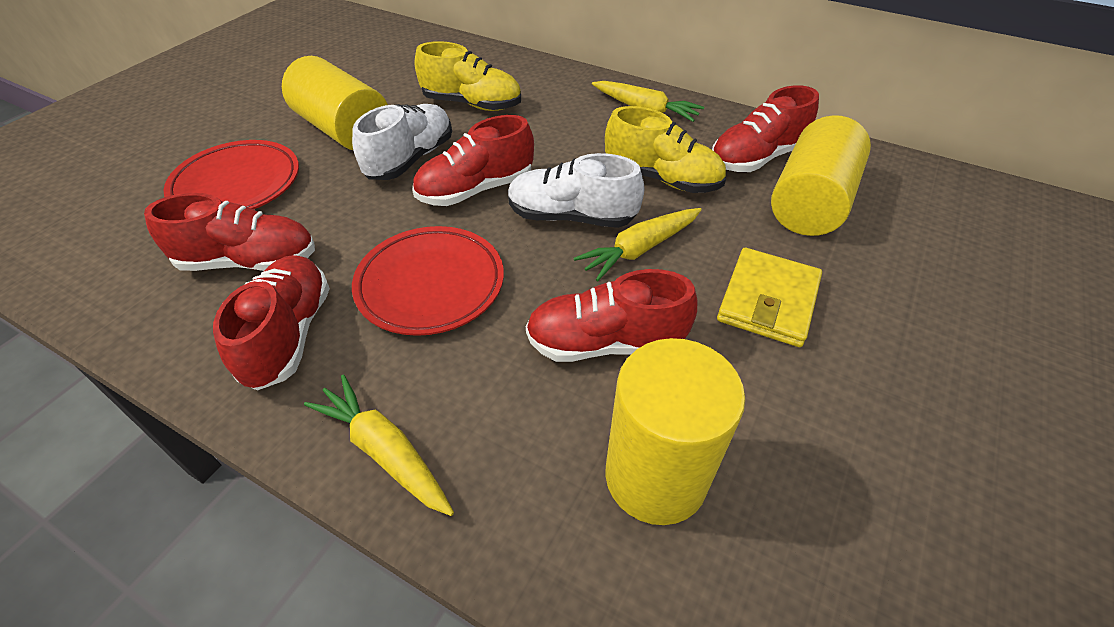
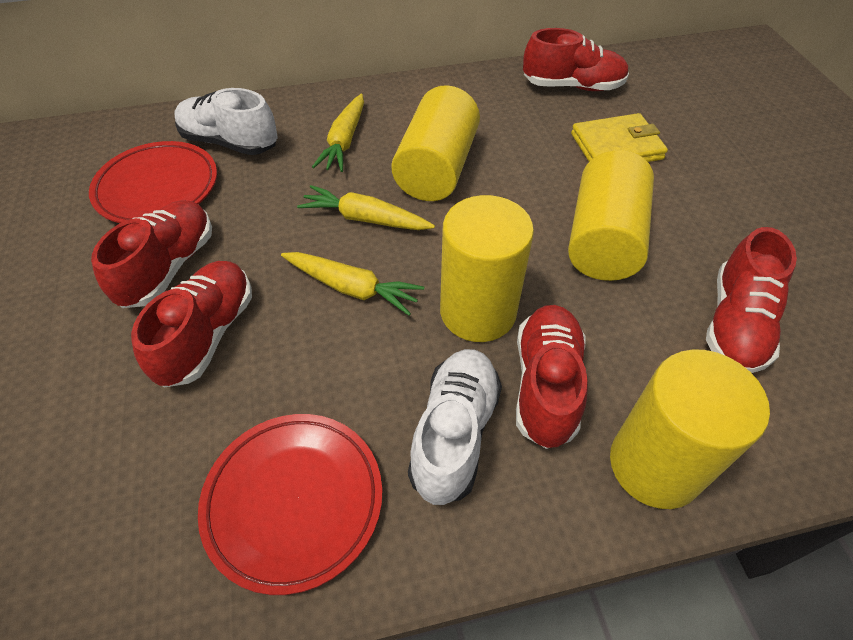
yellow cylinder: [282,56,388,150] [605,338,745,525] [771,115,871,236] = 3 -> [391,85,480,201] [440,195,534,342] [568,150,654,281] [610,349,770,509] = 4
yellow shoe: [415,41,521,111] [605,106,726,193] = 2 -> none = 0

